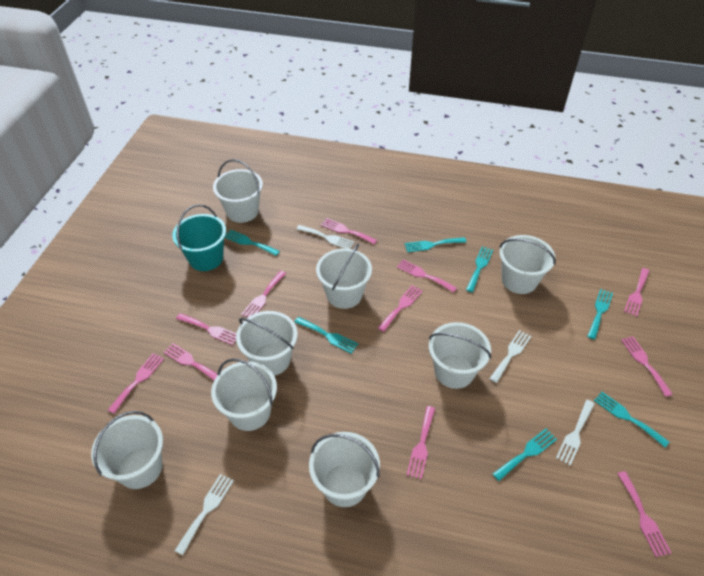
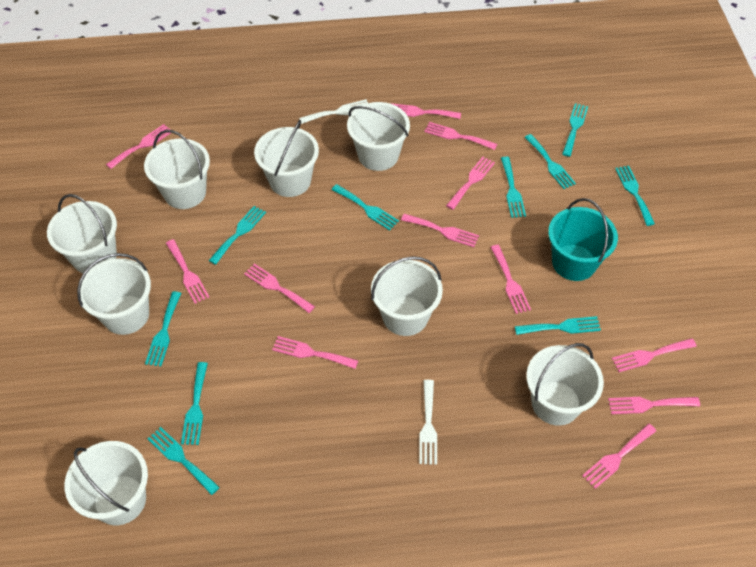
pink fork: [108,353,164,414] [164,343,217,381] [176,313,237,345] [241,271,286,318] [321,218,377,244] [378,285,423,332] [397,259,457,293] [407,406,435,479] [617,471,671,557] [621,336,673,397] [624,268,649,317] = 11 -> [106,124,171,169] [166,239,209,304] [244,264,315,313] [272,336,358,369] [390,103,461,119] [401,214,479,247] [424,122,497,150] [446,157,495,210] [490,245,531,314] [582,423,656,489] [608,397,700,414] [612,338,697,372] = 12
turquoise fork: [225,230,280,256] [295,317,358,354] [405,237,466,252] [466,246,493,292] [493,429,557,481] [587,289,613,340] [594,392,669,447] = 7 -> [145,291,181,367] [147,427,220,495] [181,362,208,445] [209,206,266,265] [332,184,399,231] [501,157,526,218] [515,316,601,335] [525,134,576,189] [562,103,588,157] [615,166,655,226] = 10
white fork: [175,474,234,555] [296,225,354,249] [489,330,531,383] [556,400,595,466] = 4 -> [299,99,368,124] [419,380,437,465] = 2

